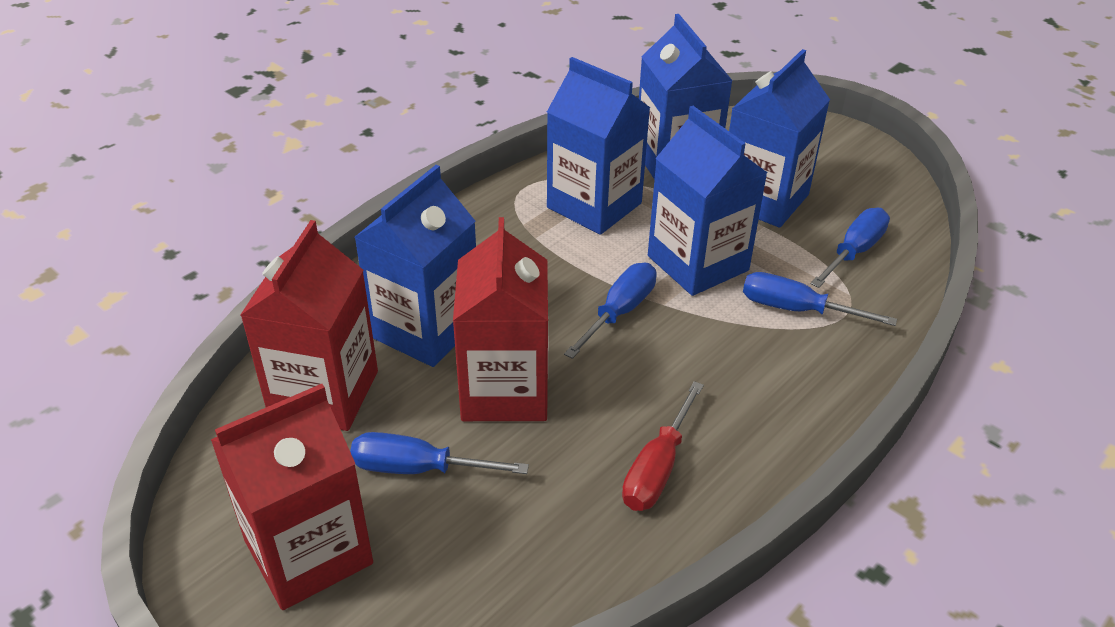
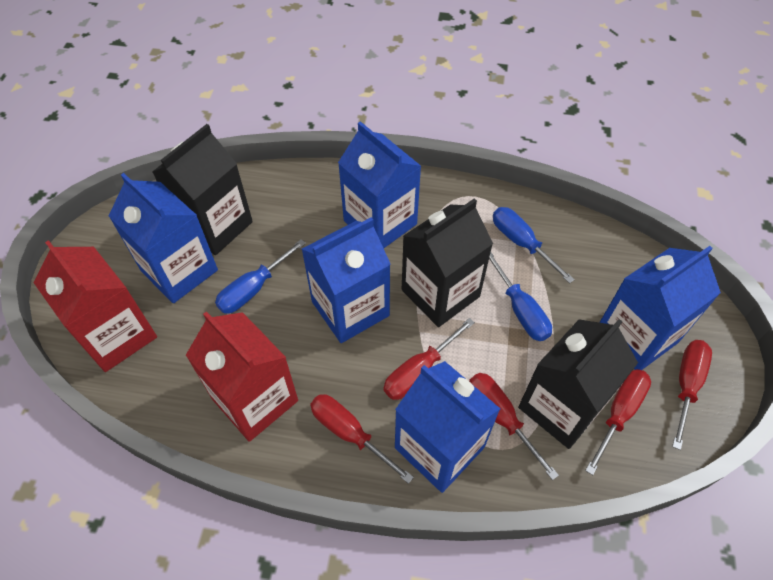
black carton: none = 0 -> [152,124,253,255] [402,198,493,327] [518,319,638,449] = 3
blue screwdriver: [350,432,529,474] [564,263,657,359] [743,272,897,326] [811,208,890,288] = 4 -> [215,239,306,314] [489,252,552,341] [493,207,575,284] = 3
red carton: [211,384,373,610] [240,220,378,431] [453,217,548,421] = 3 -> [33,240,157,372] [186,311,298,442] = 2
red screwdriver: [622,381,704,511] = 1 -> [310,394,414,484] [384,318,475,400] [469,373,559,480] [585,369,651,475] [672,340,712,450] = 5

